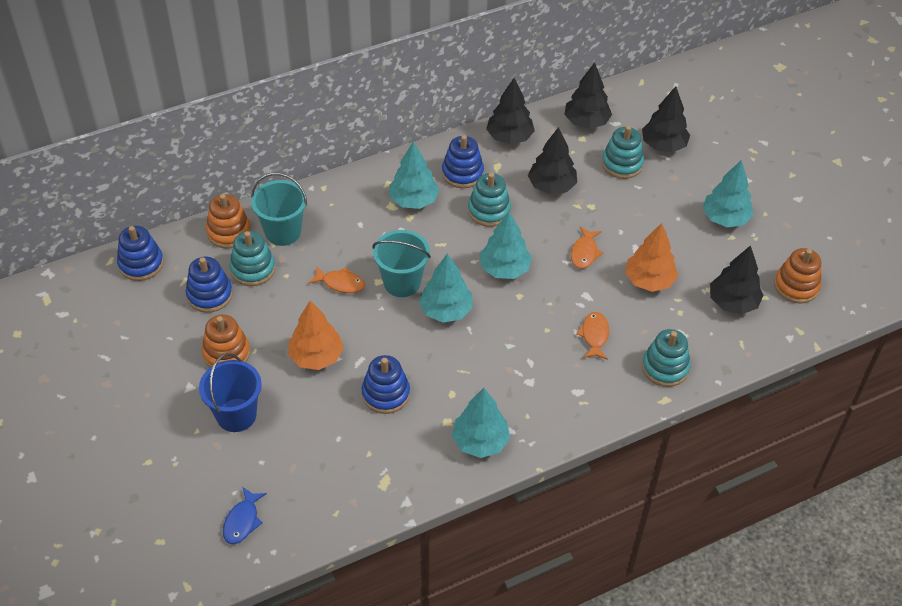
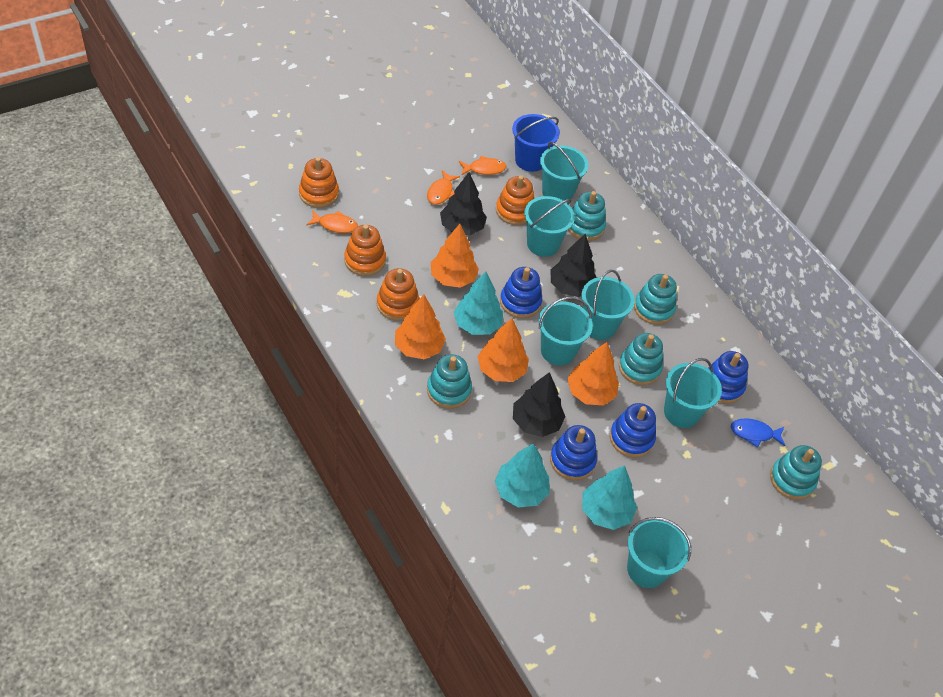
black tree: [486,78,535,144] [528,127,577,194] [564,62,612,129] [642,86,690,153] [710,245,763,314] = 5 -> [440,172,487,235] [513,372,565,437] [551,234,597,297] = 3
orange stacking toy: [202,315,250,367] [206,194,251,248] [774,248,821,303] = 3 -> [299,157,339,208] [344,225,386,276] [377,268,419,321] [496,175,534,225] = 4
orange tree: [288,301,344,370] [625,223,678,292] = 2 -> [395,295,446,359] [431,224,479,288] [477,318,529,382] [567,342,619,406] = 4
turquoise bucket: [251,173,307,246] [372,230,431,297] = 2 -> [524,196,575,257] [538,297,593,366] [540,142,588,203] [582,270,635,340] [627,517,691,588] [664,358,722,428] = 6
turquoise stacking toy: [230,231,275,286] [468,173,511,227] [602,126,644,179] [642,329,691,387] = 4 -> [427,354,472,409] [568,191,606,241] [619,333,663,385] [634,274,677,325] [770,445,822,500] = 5
turquoise tree: [389,142,439,209] [419,253,473,323] [452,388,510,458] [479,211,532,279] [703,160,754,227] = 5 -> [454,272,503,335] [495,443,550,508] [582,465,637,530] = 3

